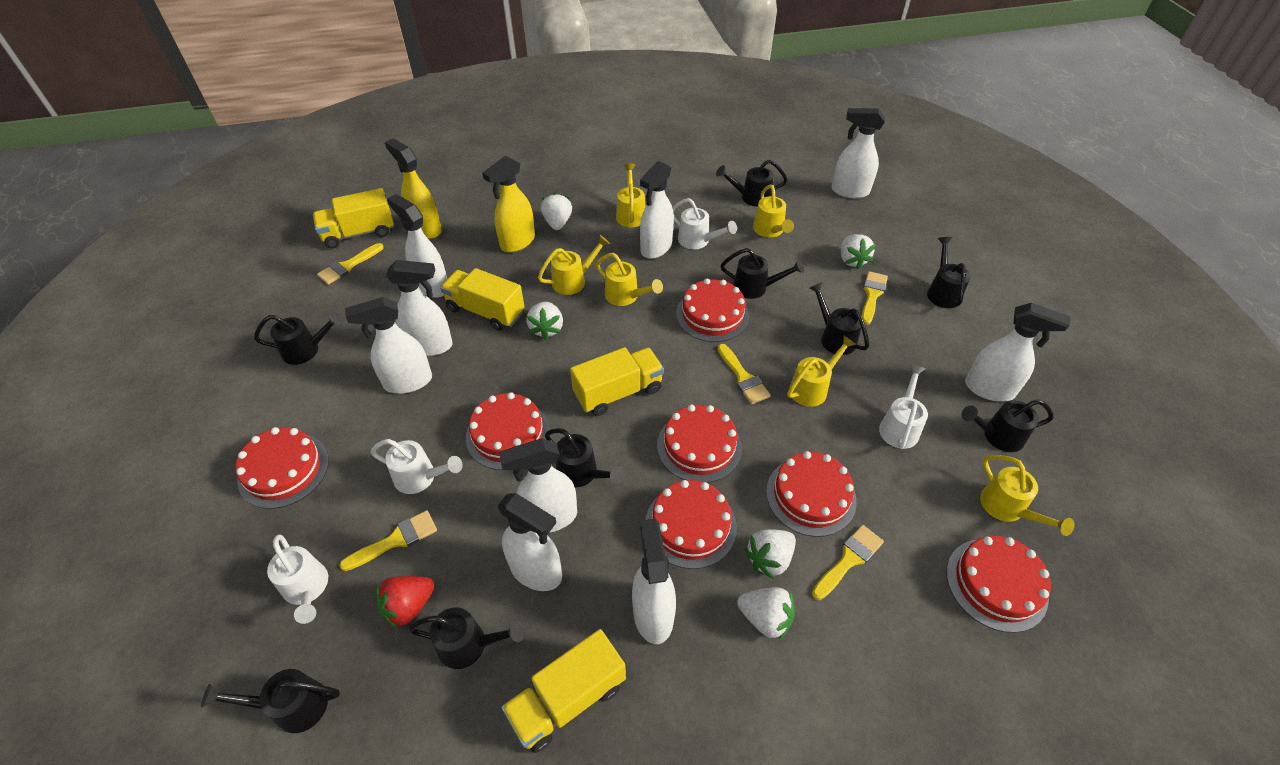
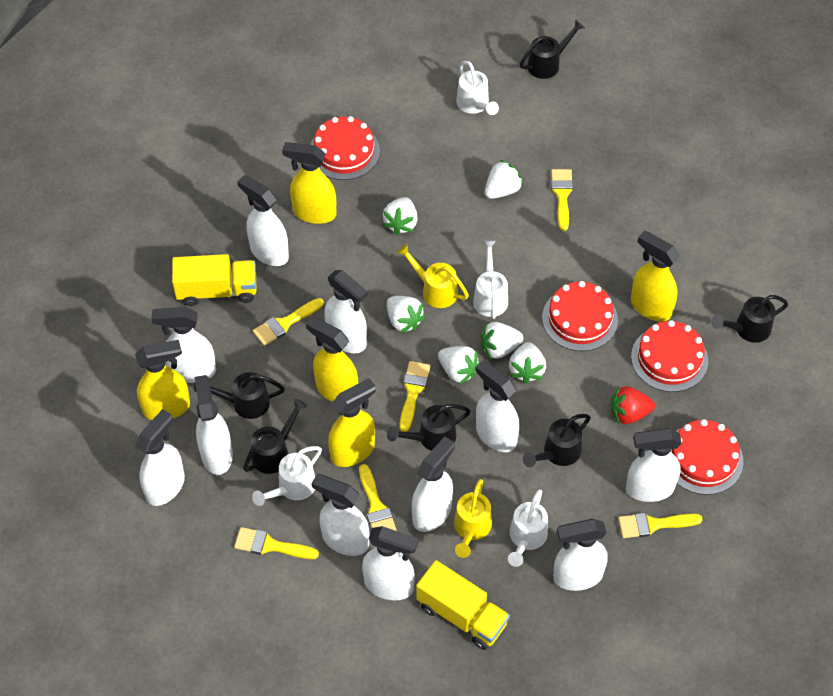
black watering can: [201,669,340,733] [254,312,343,365] [408,607,525,669] [545,428,625,487] [716,160,787,207] [720,248,804,299] [809,282,869,355] [927,237,970,308] [961,399,1053,452] = 9 -> [194,372,285,419] [243,399,307,474] [387,404,470,451] [520,19,585,79] [523,414,591,467] [711,295,788,343] = 6
red cake: [236,427,329,509] [466,392,550,470] [645,480,737,569] [657,405,742,483] [676,279,749,342] [766,451,857,537] [947,536,1051,633] = 7 -> [310,116,380,180] [542,281,618,351] [631,320,708,392] [671,419,743,495] = 4
white spray bottle: [345,297,432,394] [386,260,453,356] [387,194,447,298] [498,493,562,591] [499,438,577,533] [632,518,676,644] [640,161,674,259] [832,108,885,198] [965,303,1070,401] = 9 -> [135,409,185,506] [151,307,216,383] [195,375,233,475] [237,175,289,266] [311,474,369,556] [324,270,368,353] [362,526,418,600] [412,436,455,532] [475,360,519,452] [553,519,608,591] [626,428,682,502] = 11
white strawberry: [526,302,563,340] [541,193,572,230] [737,587,795,641] [744,529,796,579] [841,234,876,269] = 5 -> [383,197,418,235] [387,296,425,333] [438,346,480,384] [480,322,523,360] [485,160,523,199] [509,342,546,384] = 6
yellow brush: [317,243,384,285] [339,510,437,571] [718,344,771,405] [812,525,884,600] [862,271,888,325] = 5 -> [234,527,319,559] [253,298,324,346] [359,464,397,531] [400,361,430,432] [551,169,573,231] [618,513,703,538] = 6
yellow spray bottle: [385,138,442,239] [482,156,535,252] = 2 -> [135,340,190,420] [282,142,336,224] [306,316,358,402] [328,378,376,467] [631,231,680,322] = 5
yellow truck: [313,188,394,248] [440,268,525,331] [501,629,626,753] [570,347,664,416] = 4 -> [172,254,256,306] [416,560,510,650] = 2
yellow watering can: [538,235,610,295] [596,253,663,306] [616,163,645,228] [753,185,794,237] [787,336,856,407] [980,455,1075,536] = 6 -> [396,244,469,308] [454,479,492,558] = 2

